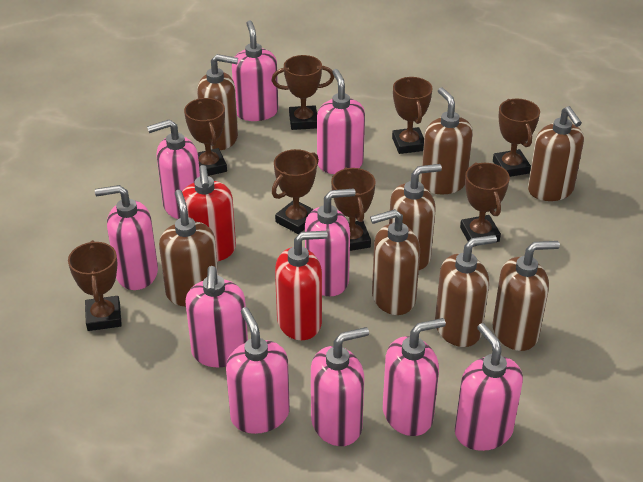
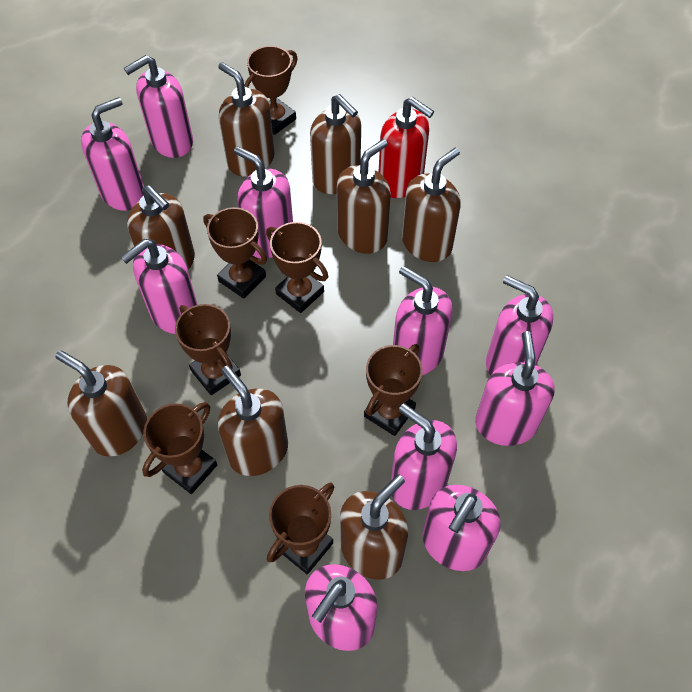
brown trophy: [68,240,122,331] [184,98,227,176] [272,55,335,130] [272,149,319,234] [331,167,376,251] [392,77,433,154] [460,162,510,246] [493,99,540,177] = 8 -> [142,402,217,494] [175,304,241,395] [203,207,267,299] [244,46,298,135] [266,222,328,313] [267,483,335,574] [364,344,422,436] = 7
red soap dispenser: [182,165,236,262] [275,231,328,340] = 2 -> [379,97,434,198] = 1

